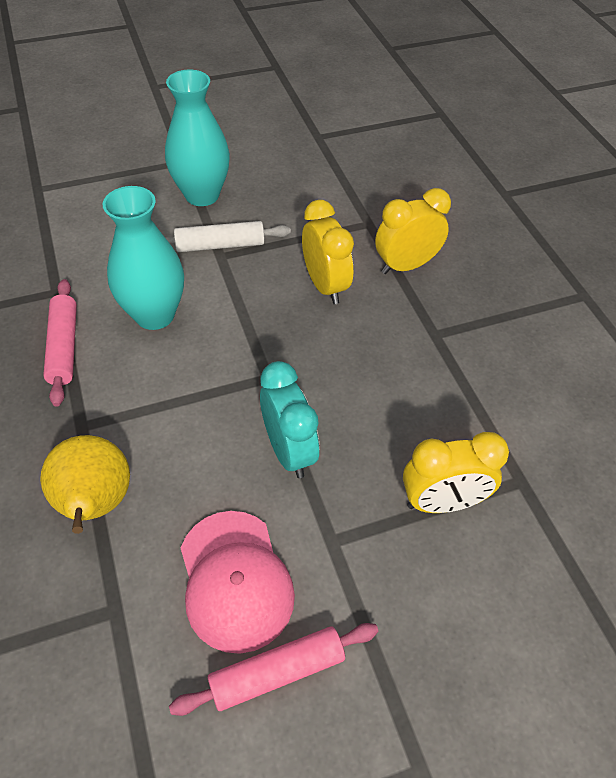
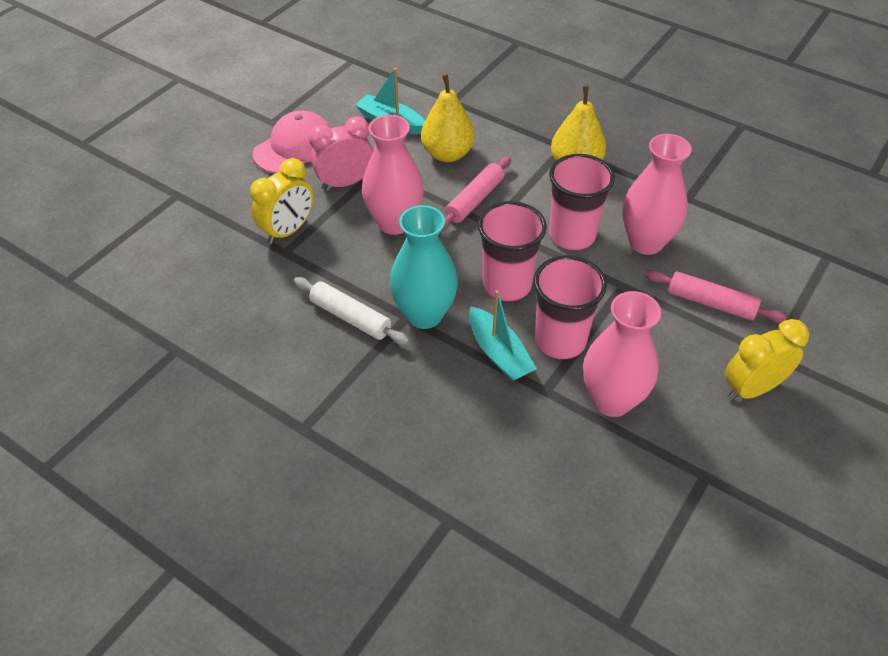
pink clock: none = 0 -> [309,116,373,190] = 1
pink cup: none = 0 -> [478,201,547,301] [534,255,607,359] [549,154,615,250] = 3
pink vase: none = 0 -> [362,115,424,235] [583,291,661,417] [622,134,692,255] = 3
turquoise boat: none = 0 -> [355,68,425,134] [469,290,537,381] = 2
turquoise clock: [260,361,319,478] = 1 -> none = 0
turquoise vase: [103,186,184,330] [165,70,230,206] = 2 -> [390,205,458,329] = 1
yellow clock: [302,200,354,304] [375,188,451,274] [403,432,509,513] = 3 -> [250,158,313,244] [725,319,809,401] = 2
yellow pear: [40,435,130,534] = 1 -> [421,74,475,162] [551,85,606,161] = 2

